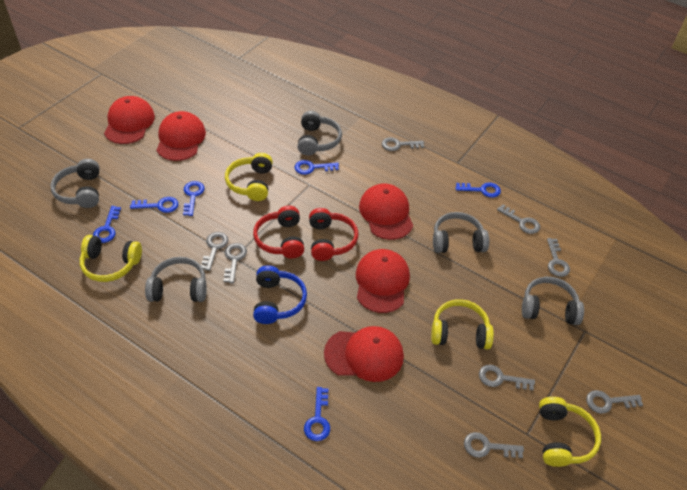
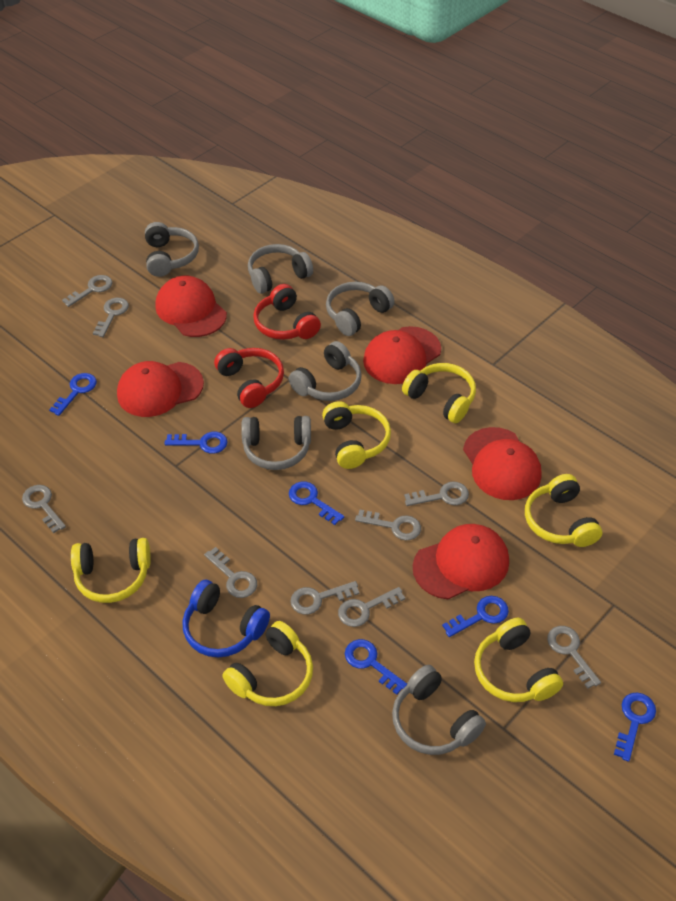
grey headphones: [50,159,100,208] [145,257,207,302] [297,111,342,155] [433,212,489,253] [522,277,584,325] = 5 -> [145,222,199,277] [241,416,311,470] [248,244,313,294] [289,341,362,401] [326,282,395,336] [392,665,486,755] = 6
grey key: [201,232,228,271] [223,243,247,283] [382,137,424,151] [464,432,524,458] [479,365,535,391] [497,204,540,234] [547,238,570,277] [586,390,643,414] = 8 -> [22,485,66,533] [62,275,113,307] [93,298,129,337] [204,547,257,598] [290,581,359,615] [338,587,405,627] [355,510,421,540] [404,481,469,506] [547,626,601,689] = 9
yellow headphones: [80,235,142,282] [225,153,273,201] [431,299,494,349] [539,397,601,467] = 4 -> [71,538,151,603] [222,621,313,706] [322,401,391,469] [402,363,476,423] [474,618,563,702] [525,474,602,547] = 6

